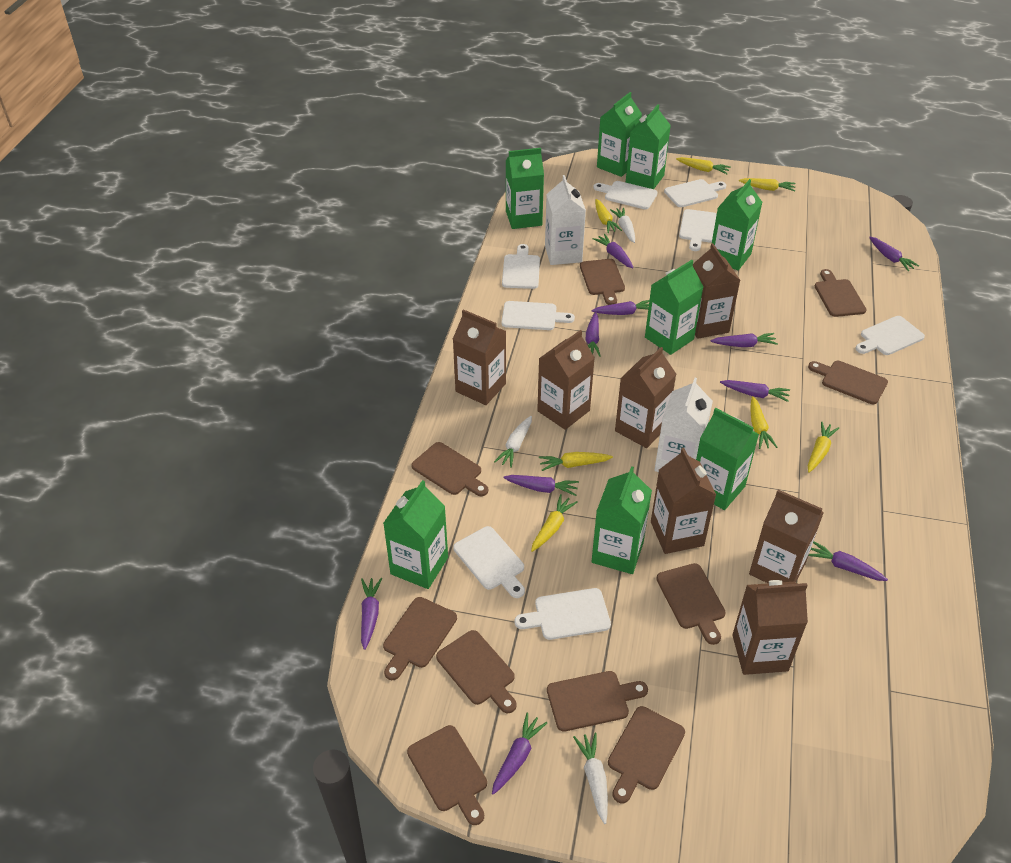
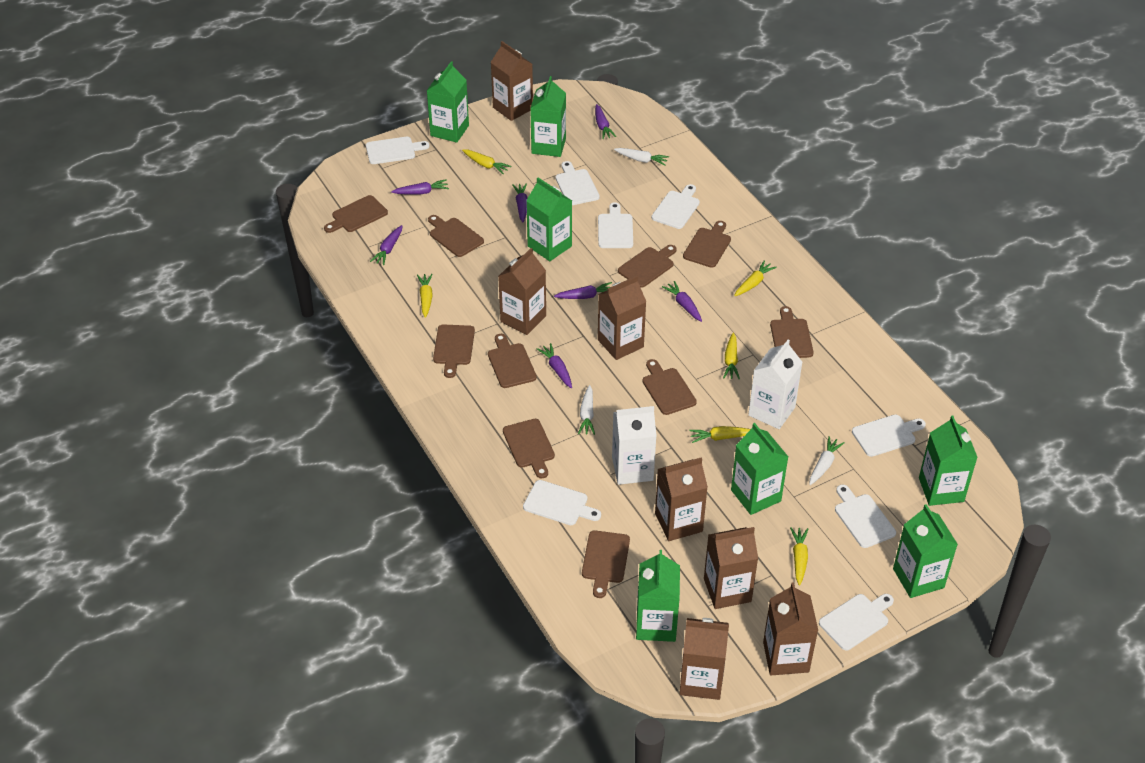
green carton: [383,480,448,589] [506,148,544,229] [592,466,652,574] [597,92,642,177] [626,104,671,189] [645,260,704,355] [696,408,759,510] [712,179,762,270] = 8 -> [427,61,469,143] [526,178,572,261] [530,76,566,157] [636,550,680,642] [731,423,788,515] [893,504,958,598] [919,416,978,506] = 7
purple carrot: [361,578,382,650] [492,713,547,795] [504,475,579,496] [586,312,601,357] [591,300,649,315] [593,234,633,268] [711,333,778,347] [720,380,790,402] [809,541,888,581] [869,237,919,271] = 10 -> [370,225,402,265] [391,179,449,195] [512,183,527,222] [537,343,572,388] [554,282,612,299] [595,104,616,139] [662,281,702,322] = 7
yellow carrot: [531,494,578,552] [539,452,613,471] [595,199,622,233] [676,157,731,174] [739,178,796,191] [750,396,777,449] [808,421,839,473] = 7 -> [417,274,433,318] [462,149,511,174] [689,426,751,443] [723,333,740,379] [734,260,777,296] [790,527,808,585] = 6

